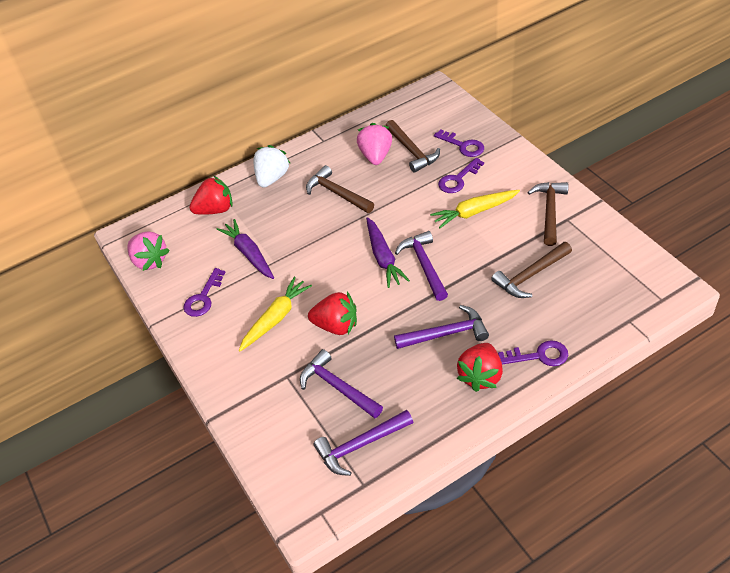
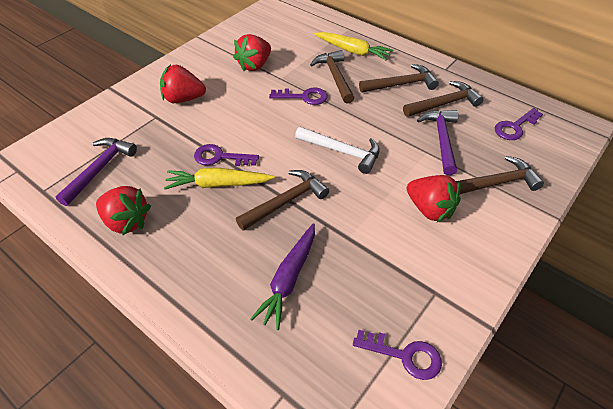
brown hammer: [306,165,374,213] [385,120,440,173] [491,242,572,298] [527,182,569,246] = 4 -> [236,170,329,231] [310,50,354,104] [359,64,439,93] [403,81,484,117] [456,156,544,194] = 5
pink strawberry: [127,232,170,271] [357,123,392,165] = 2 -> none = 0
purple carrot: [216,219,274,279] [366,217,410,288] = 2 -> [250,223,315,330] = 1
purple hammer: [300,349,383,418] [313,410,413,476] [394,305,489,349] [395,231,448,301] = 4 -> [55,138,137,206] [417,110,459,175] = 2
red strawberry: [189,176,233,215] [308,292,357,335] [457,343,503,392] = 3 -> [96,186,151,235] [160,65,206,103] [233,34,271,71] [407,175,461,222] = 4
white hammer: none = 0 -> [295,127,380,174] = 1
white strawberry: [253,145,291,187] = 1 -> none = 0

